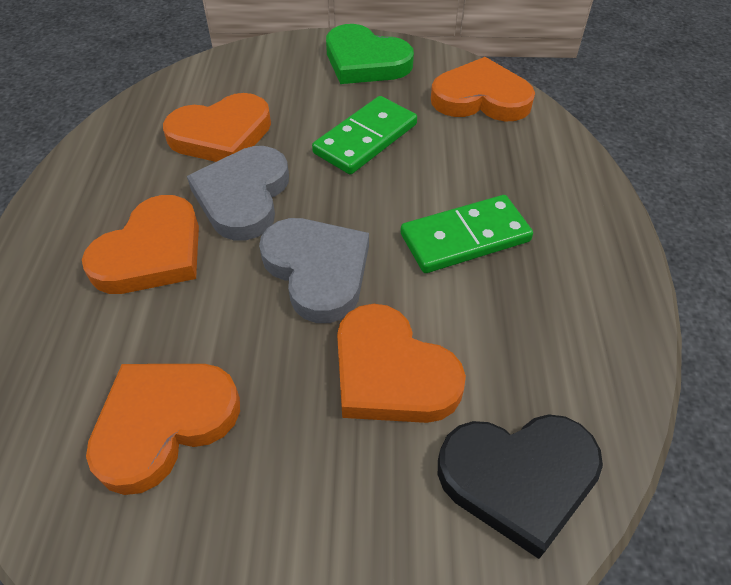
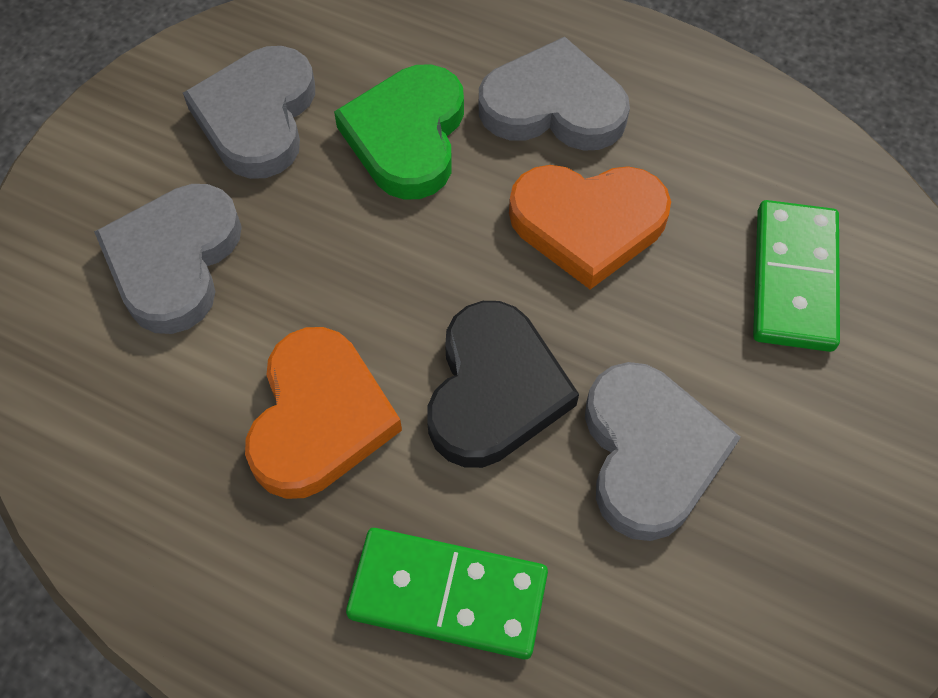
grey heart: [187,146,289,240] [259,218,369,323] = 2 -> [94,184,242,334] [183,46,315,179] [479,37,630,151] [585,362,741,541] = 4
orange heart: [82,195,199,294] [86,364,240,495] [163,93,271,162] [337,304,466,423] [431,57,535,122] = 5 -> [245,327,402,499] [509,165,671,289] = 2

